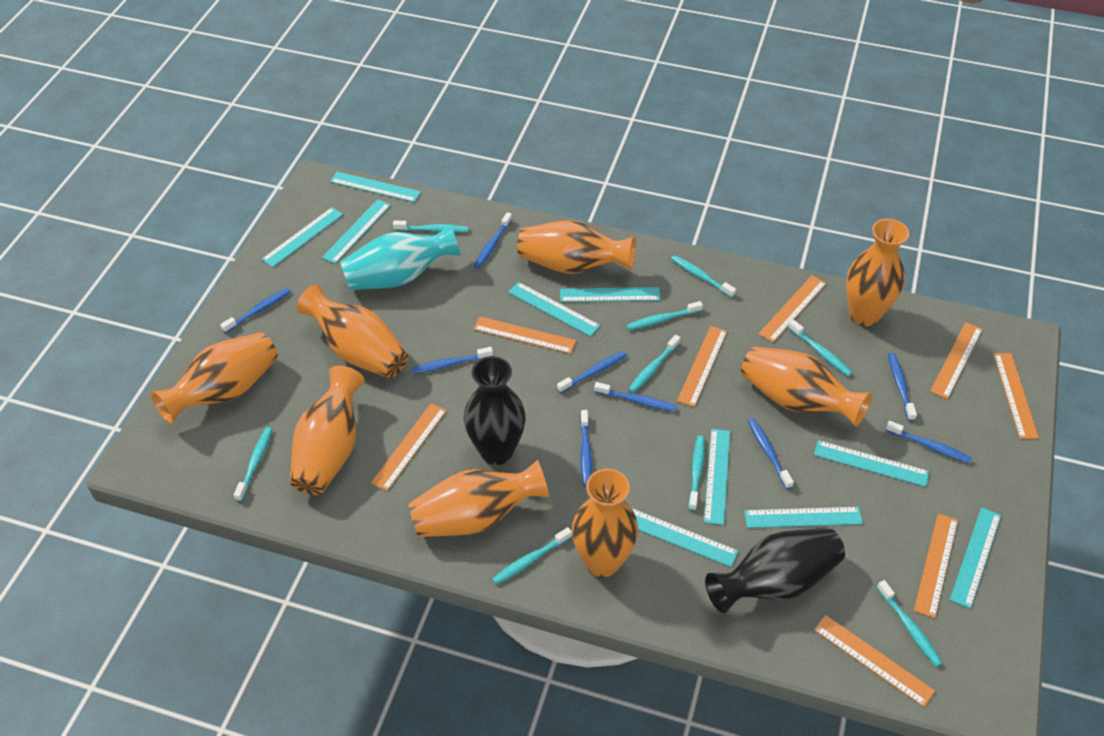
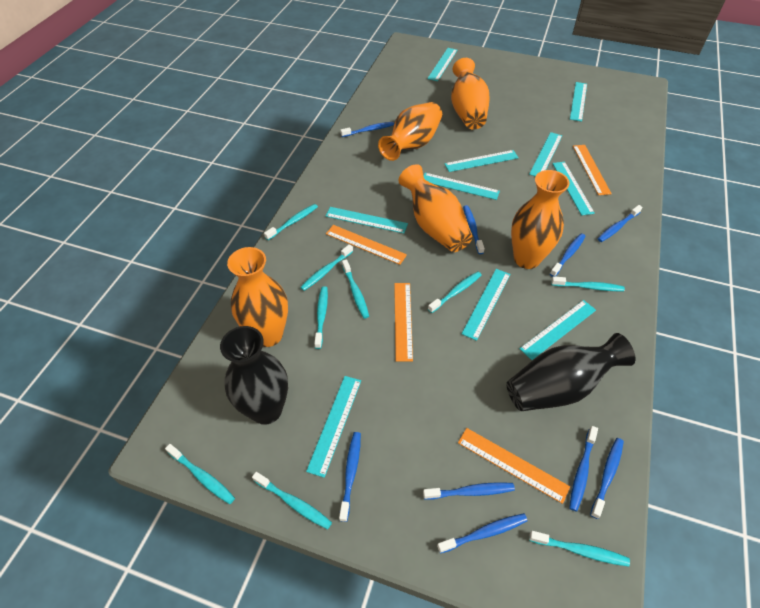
orange ruler: [371,403,447,491] [473,316,576,354] [677,326,727,407] [758,276,826,342] [814,615,935,707] [914,513,958,618] [930,322,983,399] [994,353,1039,439] = 8 -> [326,225,407,265] [394,283,413,362] [458,428,570,504] [573,145,612,195] = 4
orange vase: [151,332,278,424] [290,366,365,495] [296,285,408,378] [408,460,550,537] [517,220,636,274] [572,469,638,577] [741,346,872,427] [846,219,909,326] = 8 -> [227,247,288,347] [378,102,442,161] [398,164,473,252] [451,58,490,130] [511,170,570,269] = 5
turquoise vase: [340,224,460,290] = 1 -> none = 0

